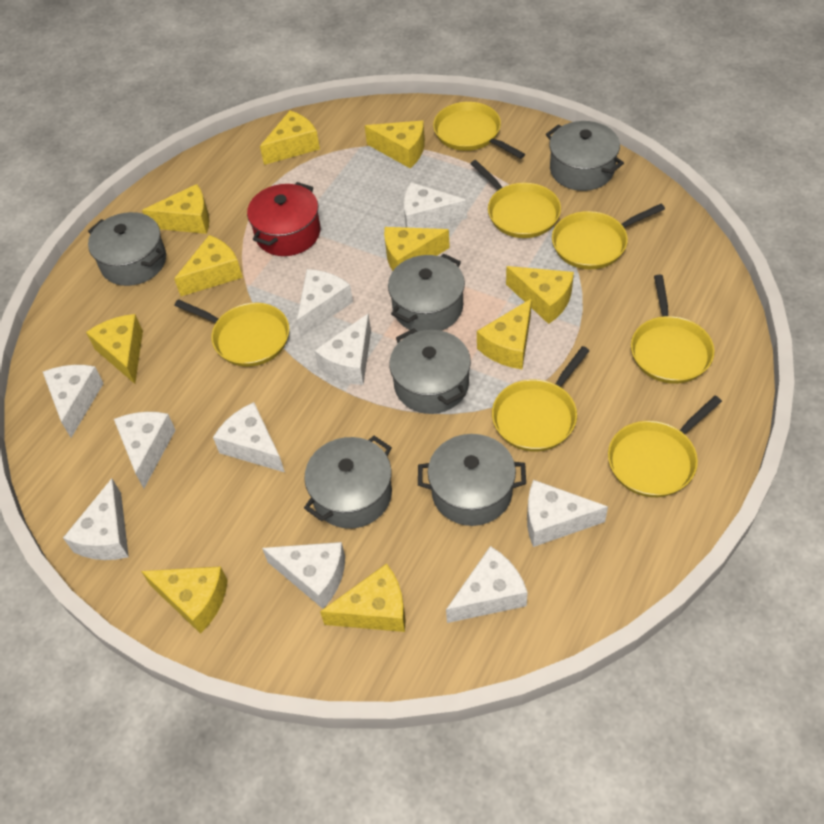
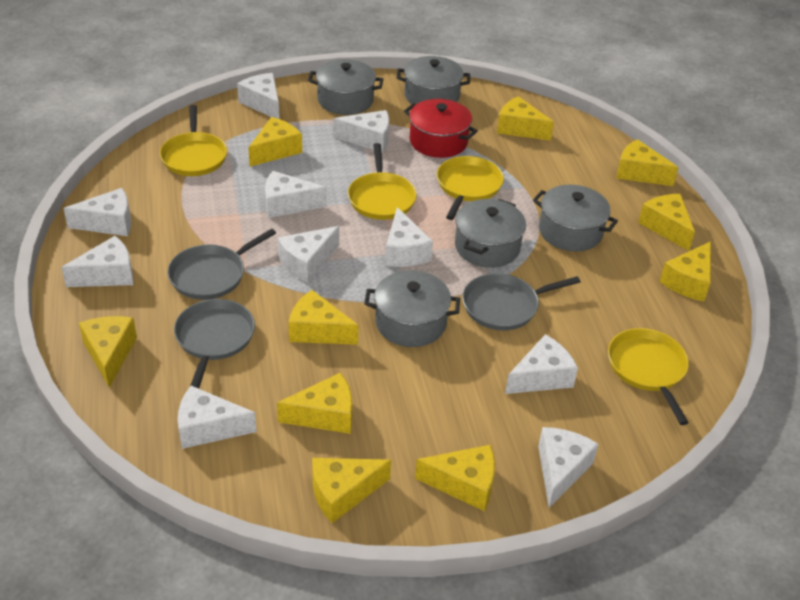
grey pan: none = 0 -> [168,228,276,300] [174,299,255,389] [462,273,580,331] = 3
grey pot: [88,212,166,286] [304,436,392,529] [388,254,465,332] [389,328,471,414] [418,434,526,526] [546,121,624,191] = 6 -> [308,59,384,115] [364,270,460,347] [397,56,470,104] [455,199,526,268] [533,185,618,251] = 5
yellow pan: [174,299,289,367] [433,102,525,159] [470,160,561,238] [492,346,590,452] [552,204,665,269] [608,396,722,497] [631,275,715,384] = 7 -> [160,105,227,176] [348,143,417,220] [437,156,504,220] [608,328,689,425] = 4

